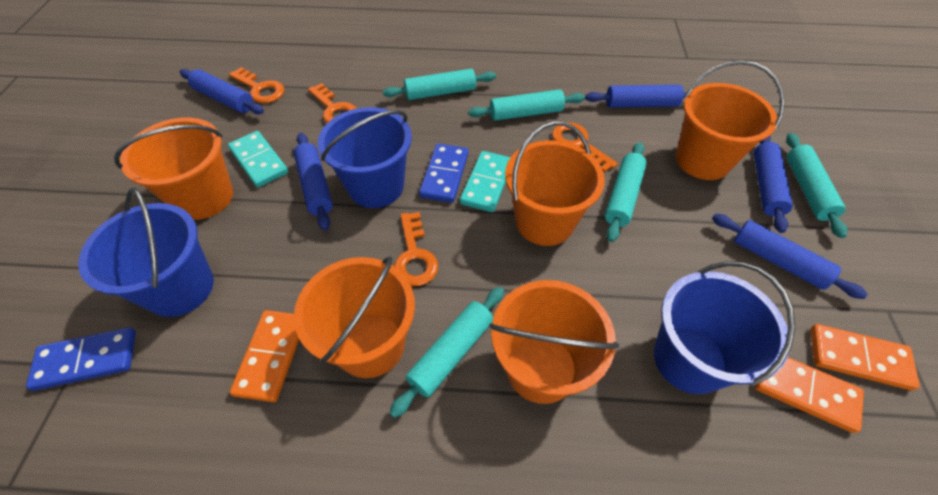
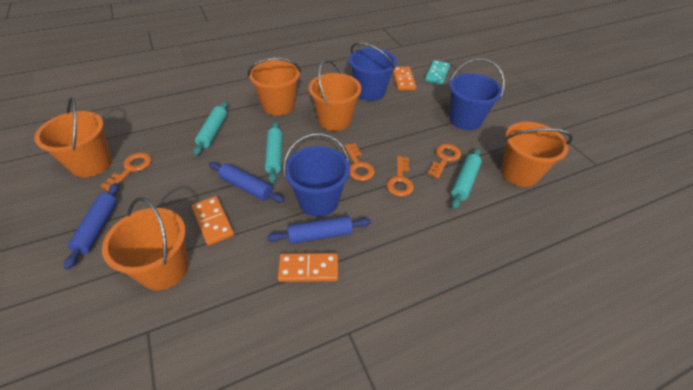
blue domino: [26,327,136,391] [419,144,469,203] = 2 -> none = 0
blue rolling pin: [180,69,264,114] [294,133,333,230] [585,85,687,108] [712,214,868,299] [754,136,793,233] = 5 -> [64,183,119,270] [209,162,284,203] [267,216,371,244] = 3
turquoise domino: [228,131,288,187] [460,151,510,212] = 2 -> [425,60,450,85] = 1
turquoise rolling pin: [383,69,496,100] [390,287,504,418] [468,89,585,121] [605,142,647,242] [786,133,847,238] = 5 -> [193,101,228,156] [265,122,282,183] [451,148,482,209] = 3

